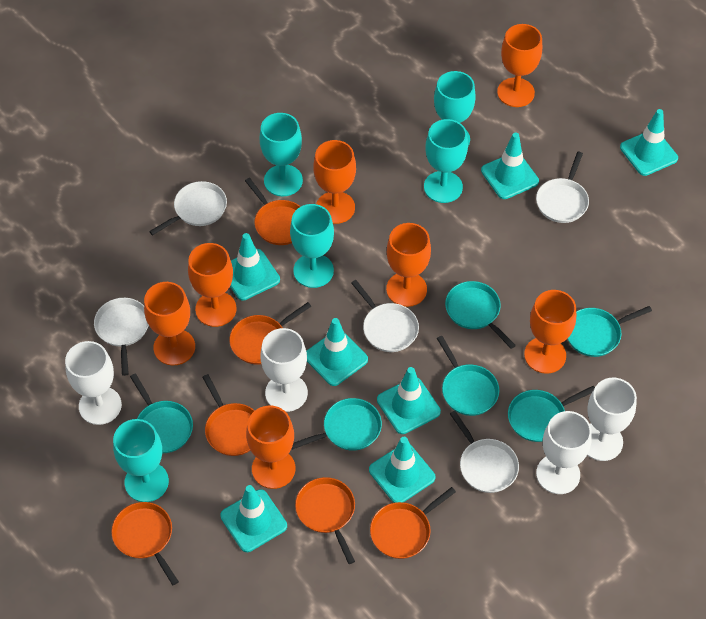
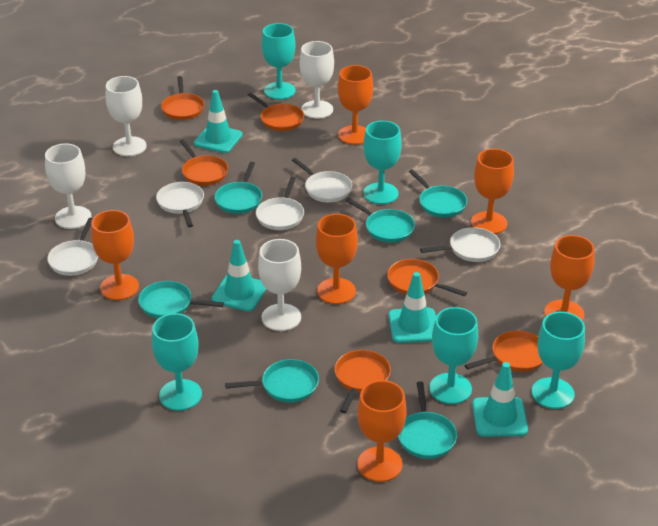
orange goblet: [144,282,195,365] [188,243,237,327] [246,406,296,489] [314,140,356,224] [386,223,431,307] [497,24,542,107] [524,290,576,374] = 7 -> [91,210,139,300] [316,214,358,304] [338,65,373,145] [357,380,407,482] [471,149,514,234] [544,235,595,321] = 6
turquoise traffic cone: [220,485,287,552] [230,233,280,301] [306,318,368,386] [369,437,435,503] [377,367,441,434] [481,132,539,199] [620,109,678,176] = 7 -> [194,90,243,153] [212,240,267,311] [388,272,436,343] [472,362,528,437] = 4

